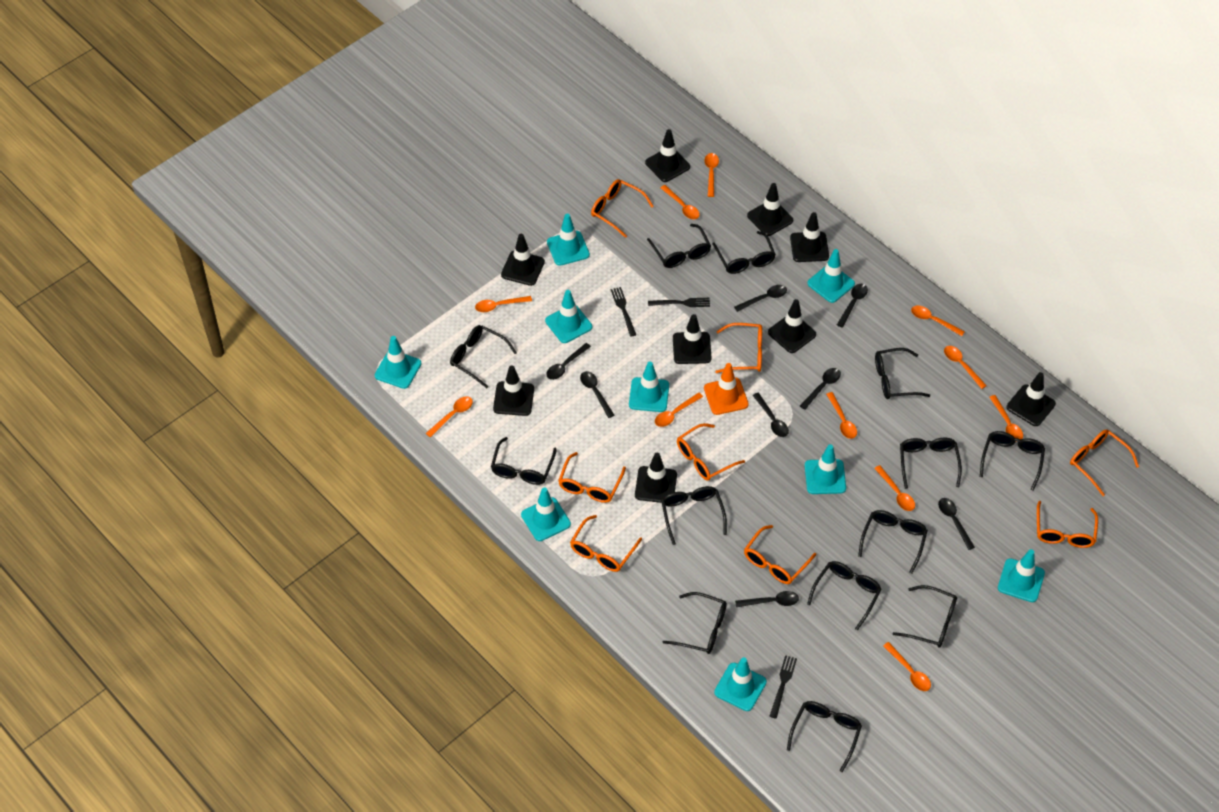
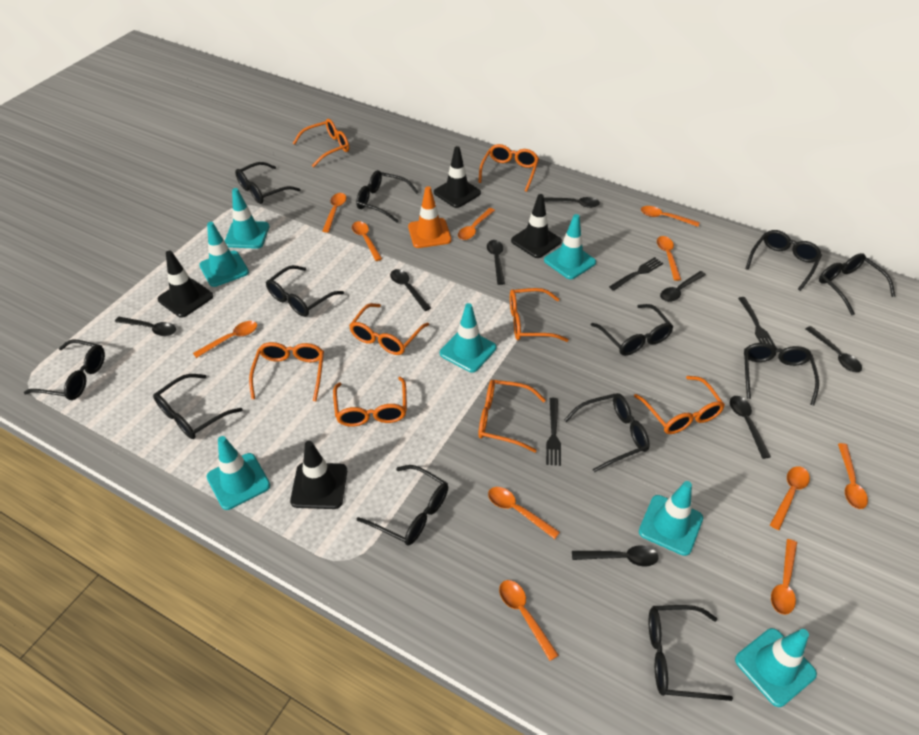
black glasses: [450,325,517,388] [491,437,557,485] [647,224,711,268] [661,486,727,545] [663,592,727,654] [712,231,776,274] [787,701,862,772] [807,561,882,630] [858,510,928,574] [875,348,931,399] [892,585,957,648] [900,438,962,489] [980,431,1045,491] = 13 -> [24,339,105,400] [153,374,243,439] [235,162,300,204] [266,265,344,317] [356,170,419,223] [357,465,448,545] [564,393,650,472] [591,304,673,356] [649,605,733,701] [744,343,819,406] [746,230,822,291] [819,253,895,315] = 12
black traffic cone: [493,365,534,416] [501,234,545,286] [635,453,677,503] [645,129,690,182] [673,314,711,364] [747,183,793,236] [768,299,816,353] [790,212,829,262] [1007,372,1056,426] = 9 -> [158,251,213,318] [290,441,347,509] [434,146,481,208] [511,194,562,258] = 4
turquoise traffic cone: [375,336,421,389] [521,487,571,541] [545,290,592,343] [547,214,590,266] [629,362,669,412] [714,657,767,711] [805,444,846,494] [807,249,855,303] [998,549,1045,602] = 9 -> [199,222,249,287] [207,436,270,510] [225,188,269,249] [440,303,496,373] [544,214,596,279] [639,481,703,556] [735,628,817,707] = 7

